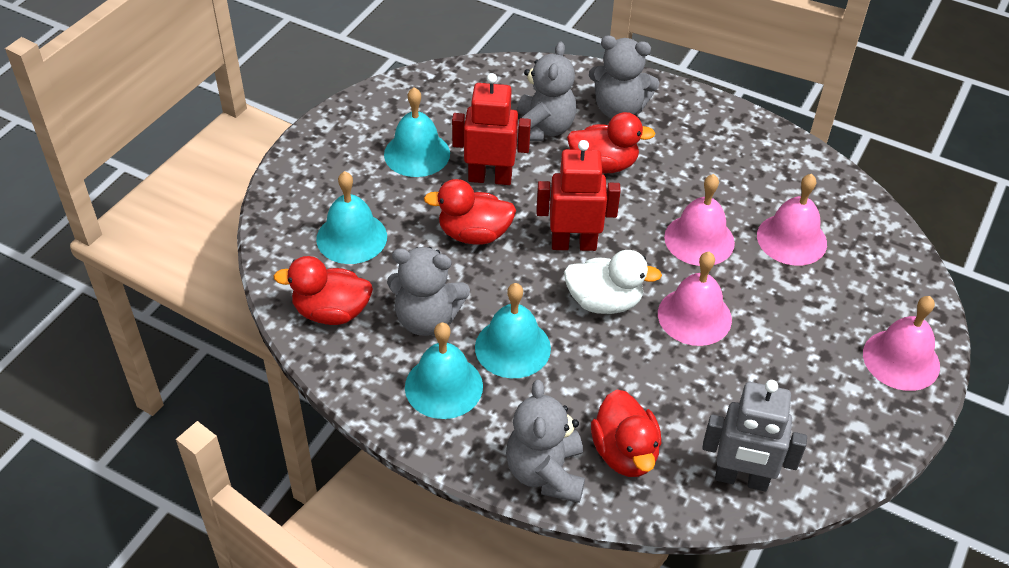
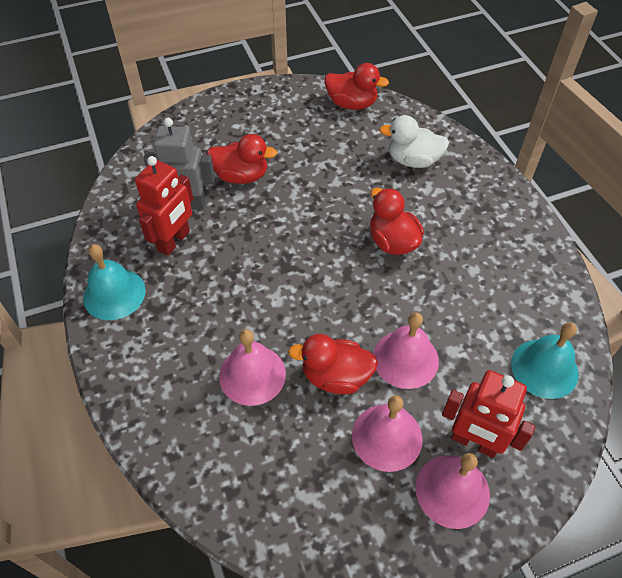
grey teddy bear: [387,247,470,336] [506,380,585,503] [517,42,576,141] [589,35,659,119] = 4 -> none = 0
turquoise bell: [316,171,387,264] [384,87,450,177] [405,322,483,419] [475,283,551,378] = 4 -> [83,244,146,320] [511,322,578,399] = 2

